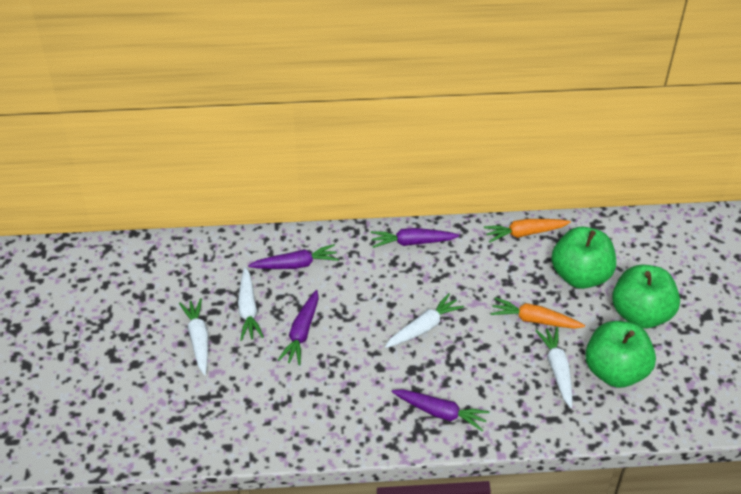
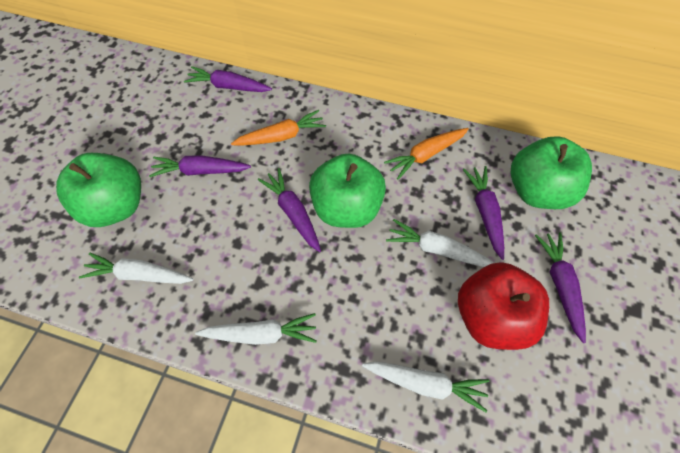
purple carrot: [248,244,339,269] [278,290,318,365] [371,228,460,248] [392,389,490,431] = 4 -> [149,155,251,177] [184,67,272,92] [258,168,321,252] [462,166,504,260] [535,232,586,343] = 5
red apple: none = 0 -> [458,262,549,350] = 1

